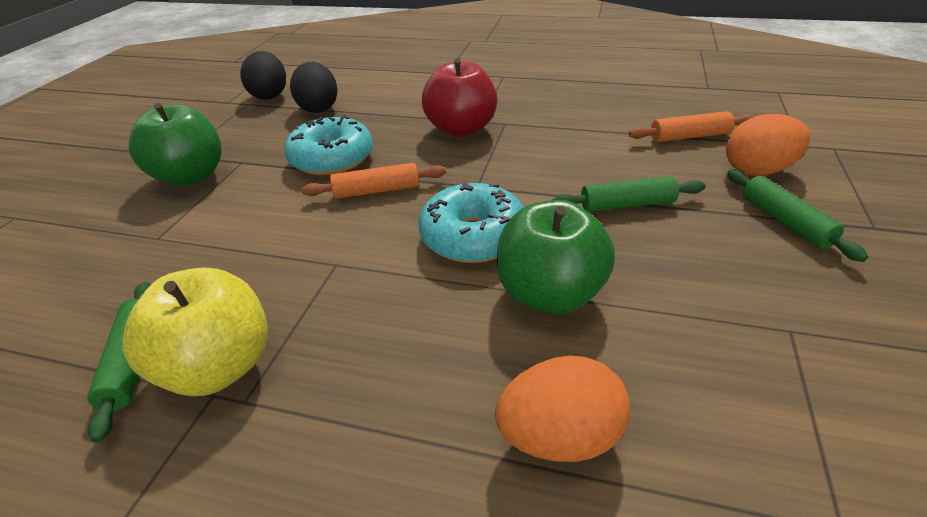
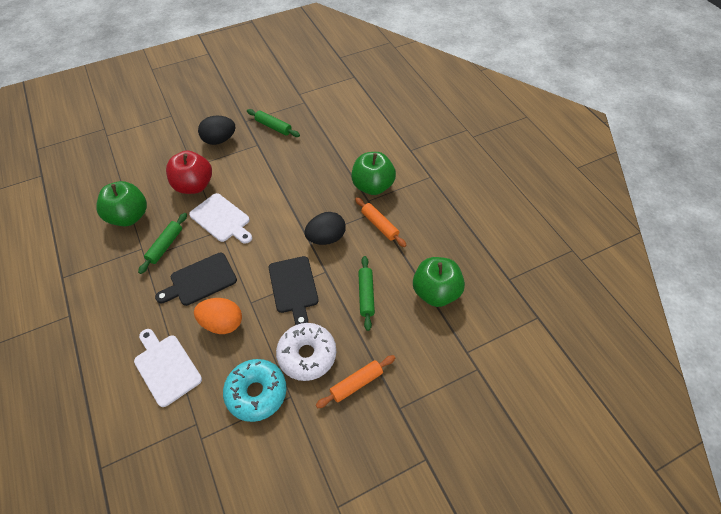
black cutting board: none = 0 -> [155,252,237,306] [269,256,319,325] = 2
green apple: [129,103,222,186] [497,200,615,314] = 2 -> [96,181,147,226] [351,152,396,195] [413,257,465,307] = 3
orange egg: [495,355,630,462] [726,114,810,176] = 2 -> [194,298,242,334] = 1
turquoise donut: [284,115,373,175] [419,181,524,263] = 2 -> [223,359,287,422] = 1
white cutting board: none = 0 -> [134,329,202,407] [189,193,252,244] = 2
white donut: none = 0 -> [276,323,336,381] = 1
yellow apple: [122,268,268,396] = 1 -> none = 0

